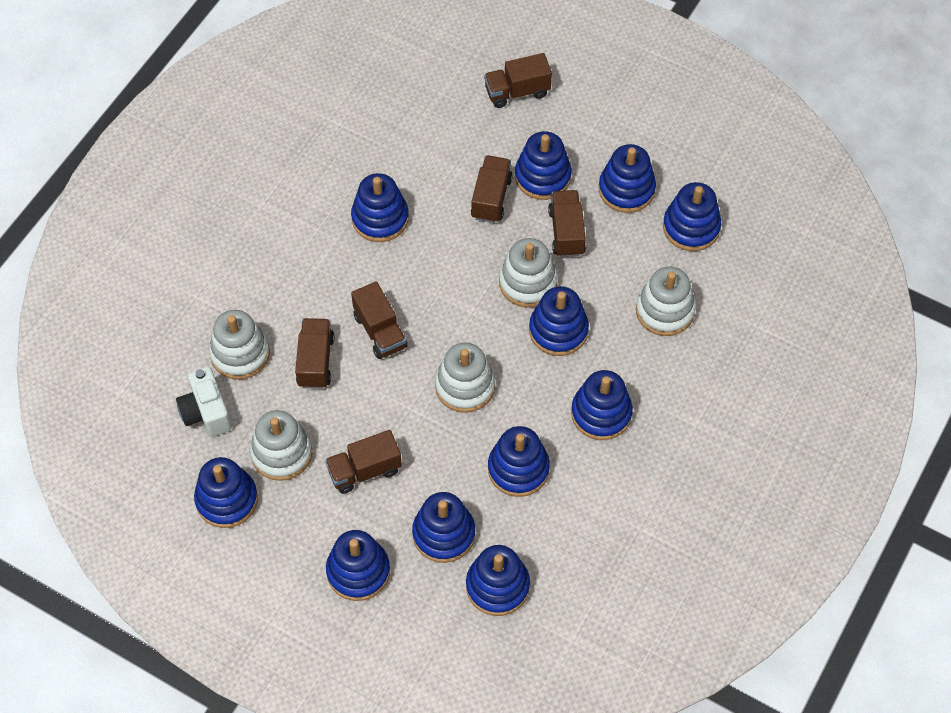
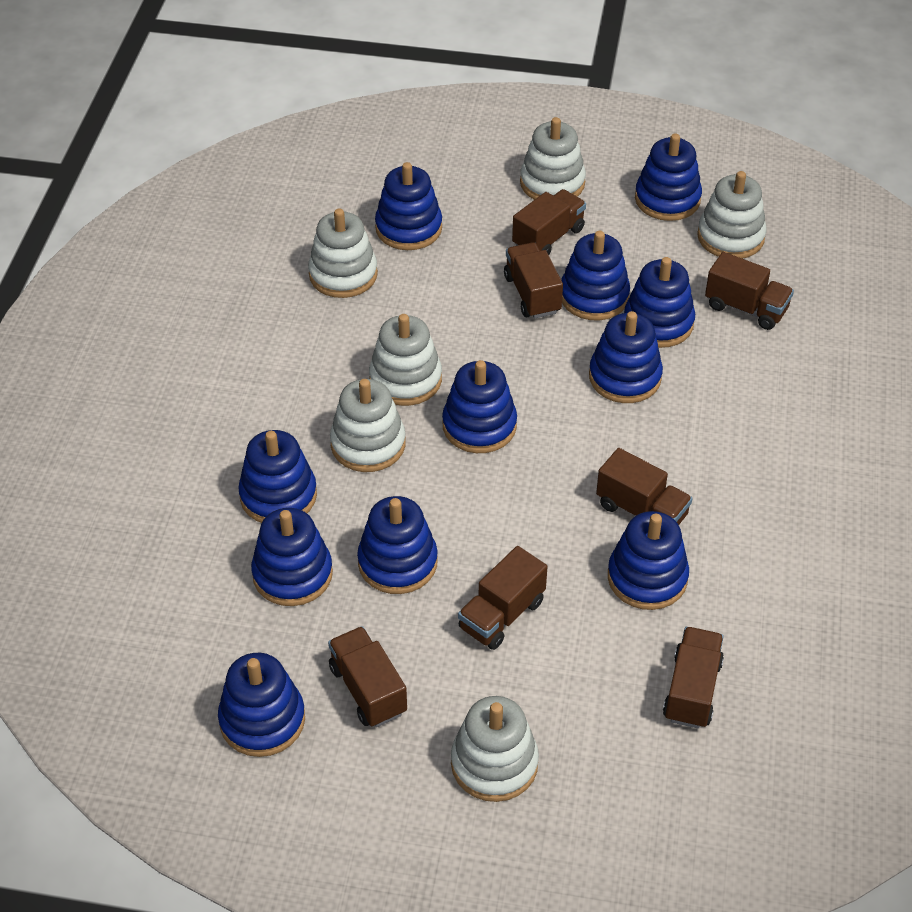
brown truck: [295,318,334,389] [325,430,402,494] [351,281,407,359] [471,155,513,223] [484,53,552,108] [548,190,586,257] = 6 -> [328,626,407,727] [458,546,547,650] [504,242,563,319] [512,189,586,255] [596,448,693,525] [663,627,724,729] [705,252,794,330] = 7
white camera: [176,367,232,437] = 1 -> none = 0
white stacking toy: [209,310,270,380] [250,410,312,481] [435,342,495,413] [499,238,558,307] [636,267,696,336] = 5 -> [308,209,378,298] [330,379,406,472] [369,314,442,406] [451,696,539,802] [520,117,586,200] [697,171,766,259] = 6

